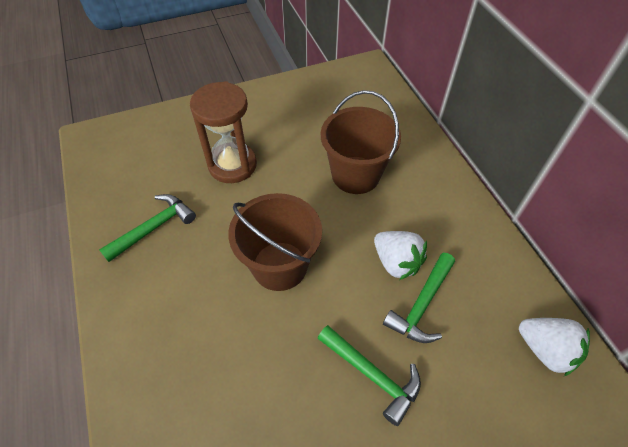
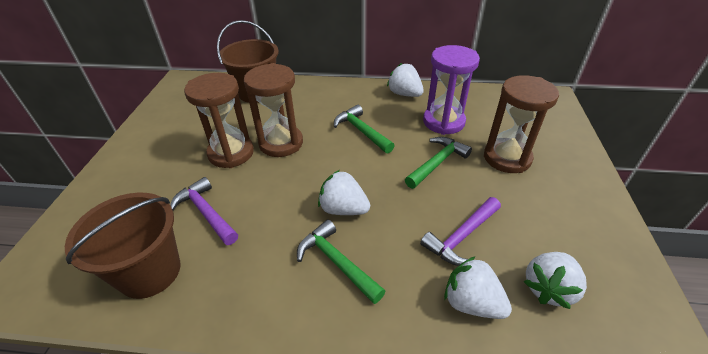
brown hourglass: [190,81,257,183] = 1 -> [184,73,254,168] [244,63,303,157] [484,75,559,173] = 3
purple hammer: none = 0 -> [170,177,238,245] [420,197,501,266] = 2
purple hourglass: none = 0 -> [423,45,480,135] = 1
white strawberry: [374,231,427,280] [519,318,590,376] = 2 -> [318,170,370,215] [387,63,424,97] [444,256,512,319] [523,252,587,309] = 4

